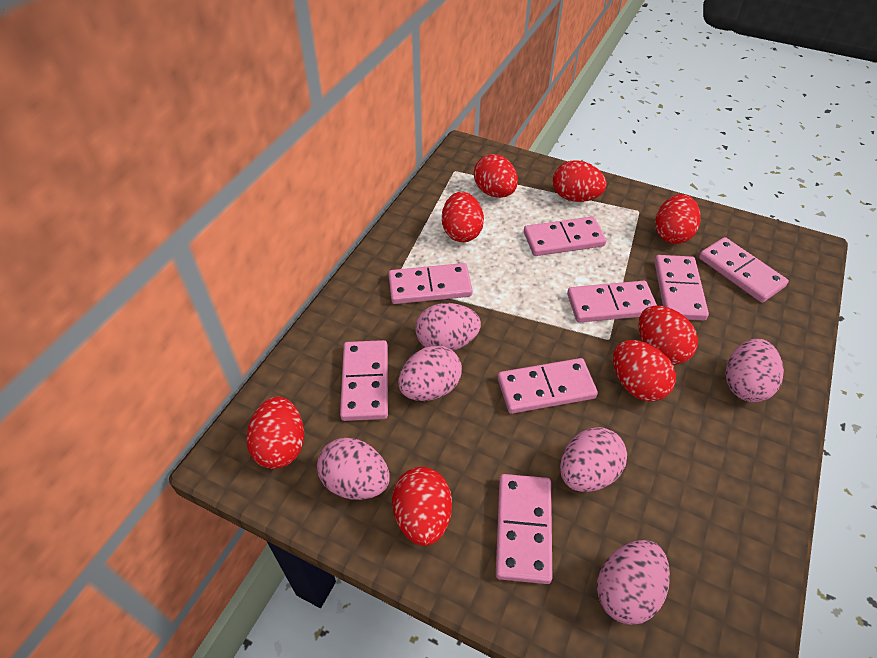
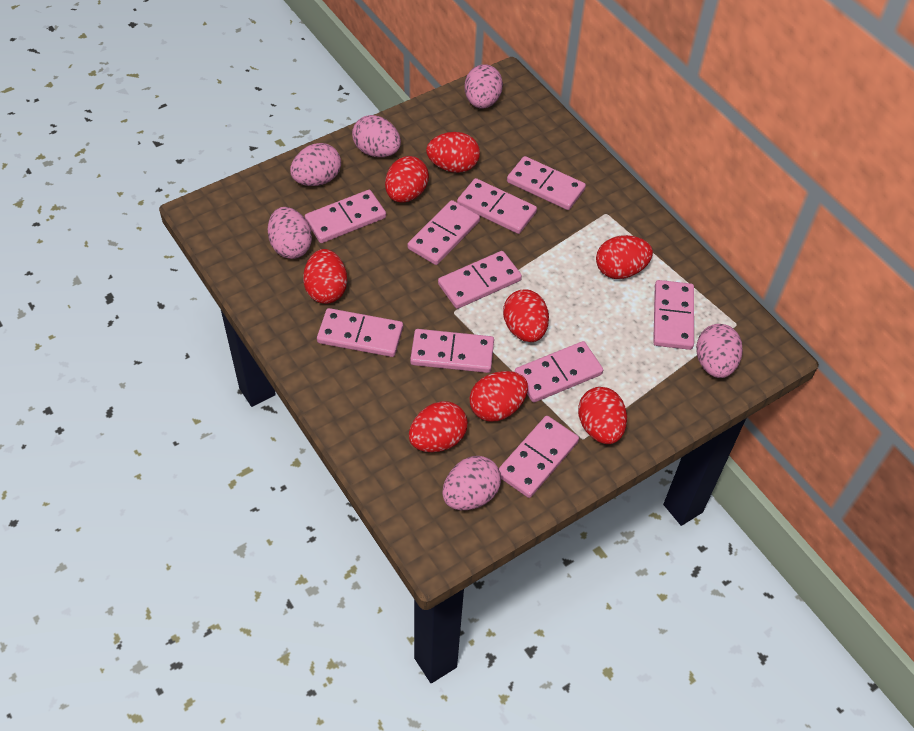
pink domino: [340,340,388,421] [388,263,473,304] [496,474,552,584] [498,358,598,414] [524,217,606,256] [567,281,657,323] [654,255,709,321] [699,237,789,303] = 8 -> [305,190,386,243] [317,308,403,357] [408,200,480,265] [410,329,494,373] [438,251,522,309] [457,178,537,234] [499,416,579,498] [507,156,586,210] [515,341,603,403] [653,280,694,350] = 10

